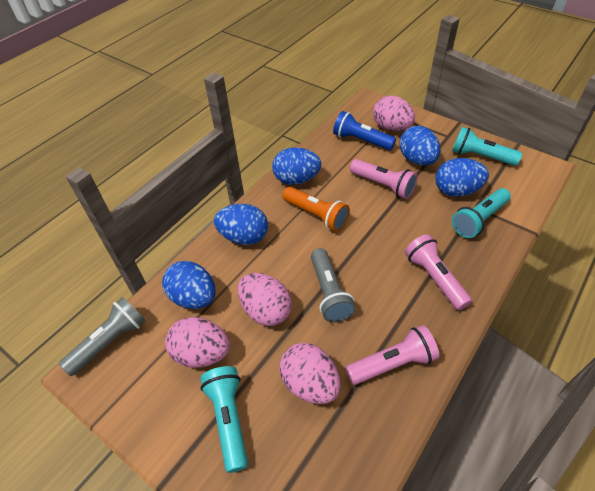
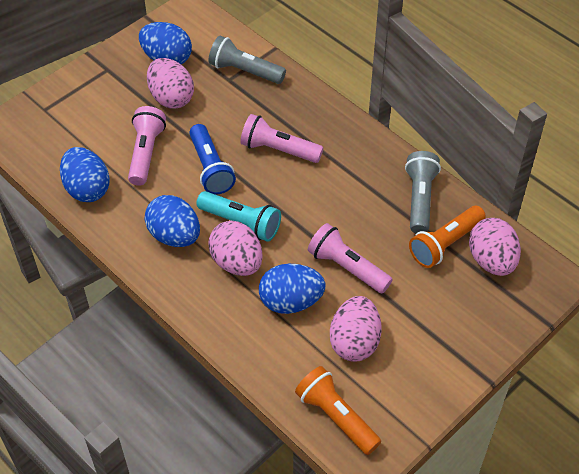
blue egg: [162,261,216,309] [214,204,268,245] [272,147,321,185] [399,126,441,165] [435,158,489,197] = 5 -> [60,147,110,202] [139,22,192,64] [145,195,200,247] [259,264,326,314] = 4
orange flashlight: [283,187,350,232] = 1 -> [295,366,381,455] [409,206,486,268] = 2
turquoise flashlight: [200,366,248,473] [452,127,523,166] [452,188,511,238] = 3 -> [197,191,281,242] = 1

